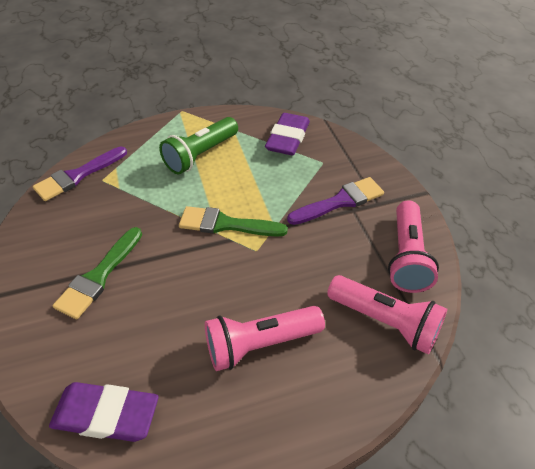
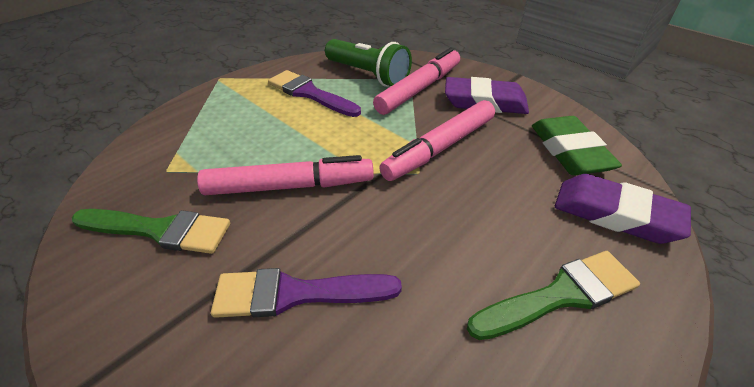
green eraser: none = 0 -> [532,116,622,175] = 1
pink flashlight: [205,306,325,371] [327,275,447,355] [388,200,439,293] = 3 -> none = 0
pink marker: none = 0 -> [197,155,374,195] [373,48,460,115] [379,100,495,181] = 3

